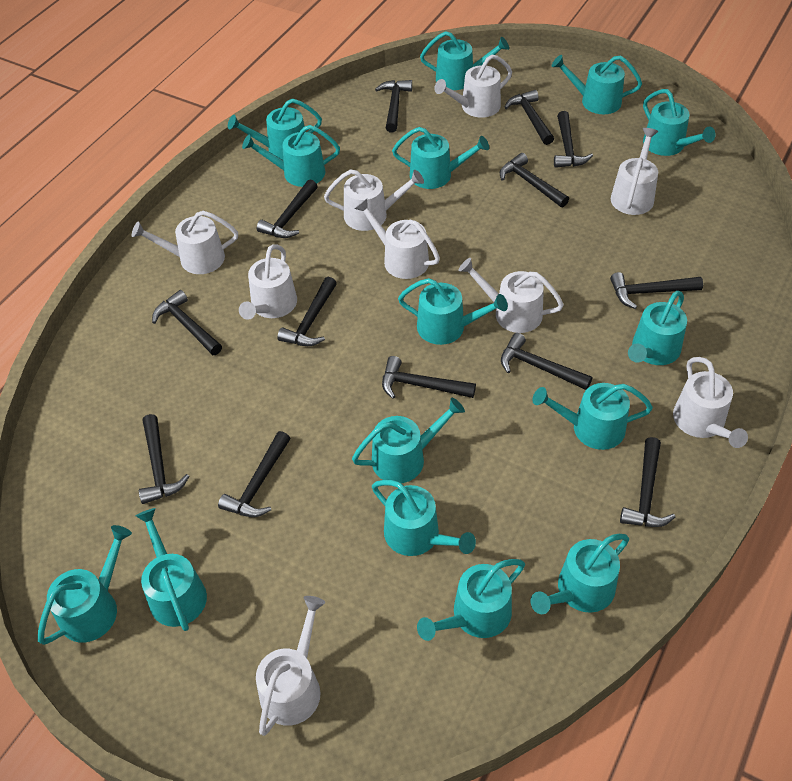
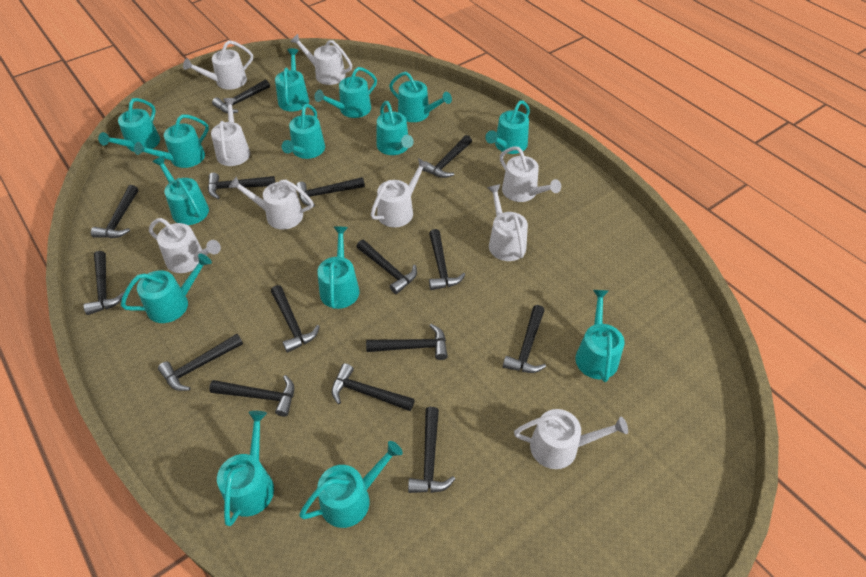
black hammer: [139,414,189,504] [152,290,222,355] [218,431,291,517] [257,179,318,238] [277,277,337,346] [375,80,412,133] [382,356,476,399] [500,153,569,207] [501,333,592,390] [504,90,554,145] [554,111,593,168] [610,272,703,309] [620,437,675,527] = 13 -> [84,251,124,315] [91,185,138,238] [158,334,243,391] [208,173,275,199] [209,375,294,417] [212,79,270,113] [271,285,320,353] [296,177,365,207] [332,363,415,411] [356,240,417,294] [366,324,448,360] [408,407,455,493] [422,135,472,178] [429,229,466,290] [503,305,546,373] = 15
turquoise watering can: [38,525,132,645] [135,508,207,631] [228,99,322,160] [242,125,340,187] [352,398,465,483] [372,480,476,556] [392,127,489,189] [398,278,508,345] [417,559,525,641] [420,31,509,90] [531,534,629,614] [533,383,653,450] [552,55,642,114] [628,291,687,365] [643,89,716,156] = 15 -> [98,98,160,152] [121,253,212,323] [134,114,209,168] [153,156,209,225] [217,411,274,526] [275,48,309,112] [282,104,325,159] [299,441,403,528] [315,67,377,118] [317,227,359,309] [377,101,414,155] [389,72,452,122] [485,100,530,154] [575,290,624,382] = 14

